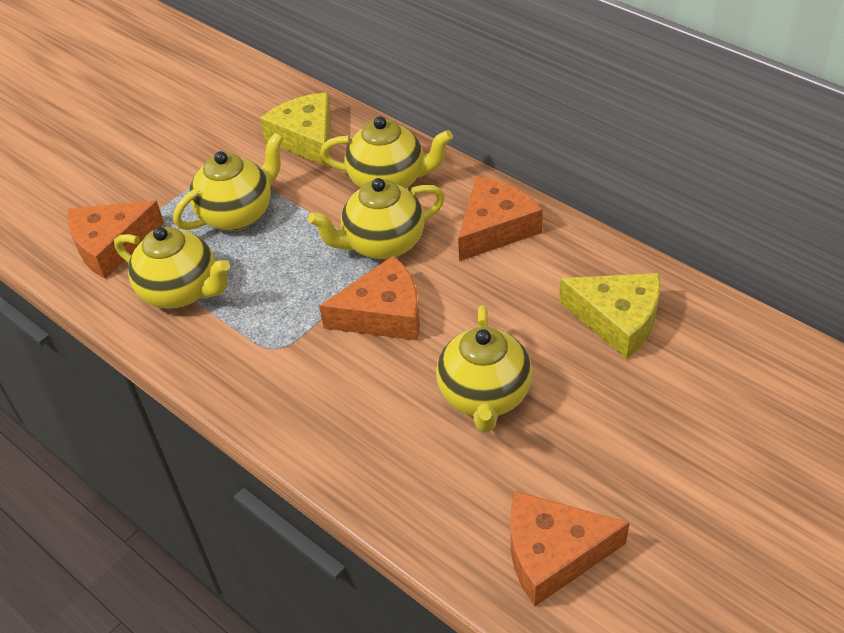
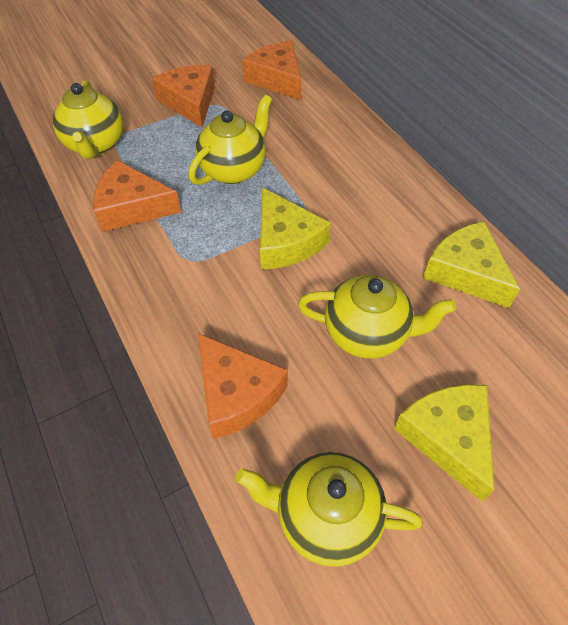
yellow cheese: [260,92,331,167] [559,273,660,359] = 2 -> [260,187,331,269] [394,384,494,501] [423,222,520,308] = 3
yellow teapot: [114,227,230,309] [173,133,283,231] [308,178,445,259] [320,116,453,188] [436,305,532,432] = 5 -> [53,80,123,159] [188,95,272,185] [235,452,422,567] [298,275,456,358] = 4

